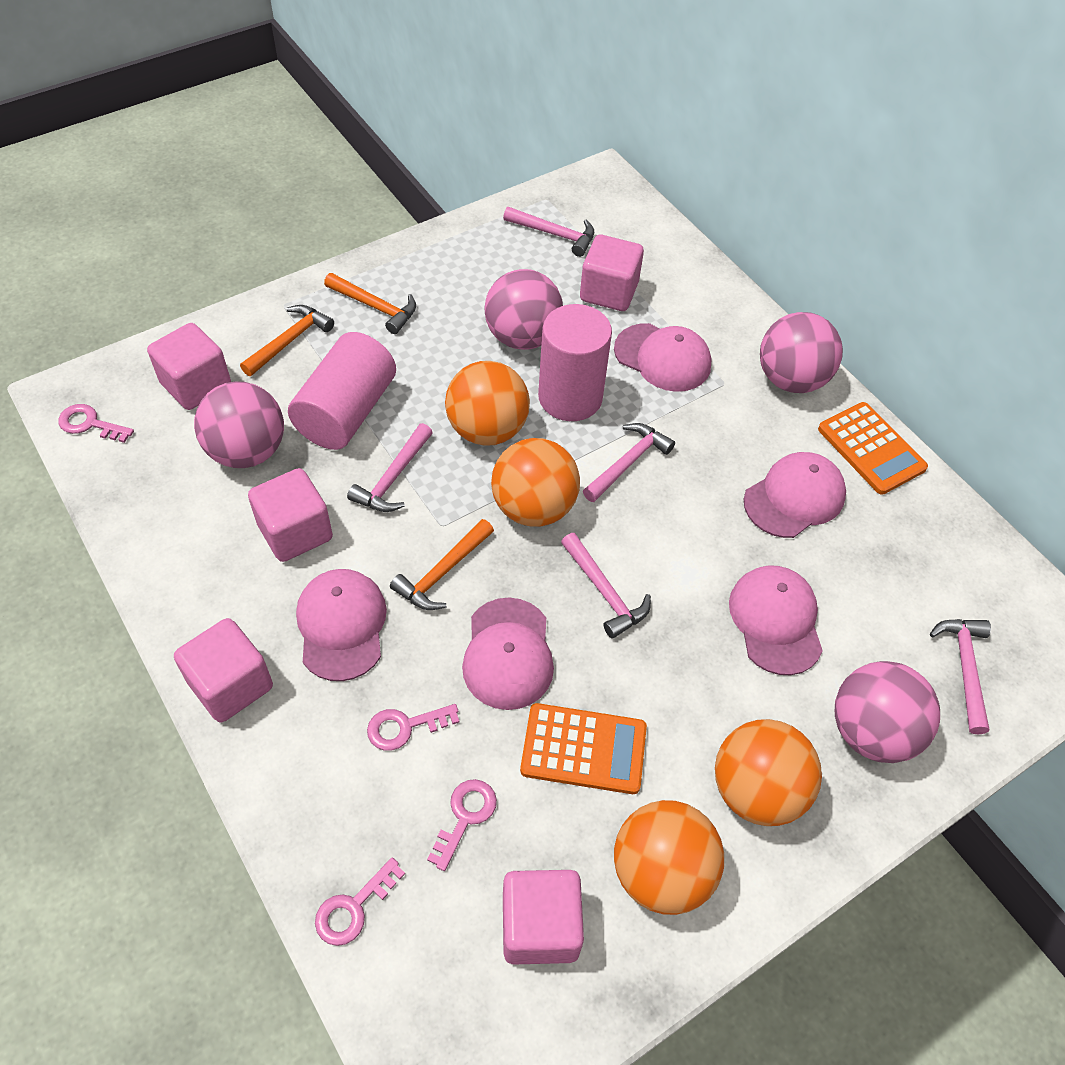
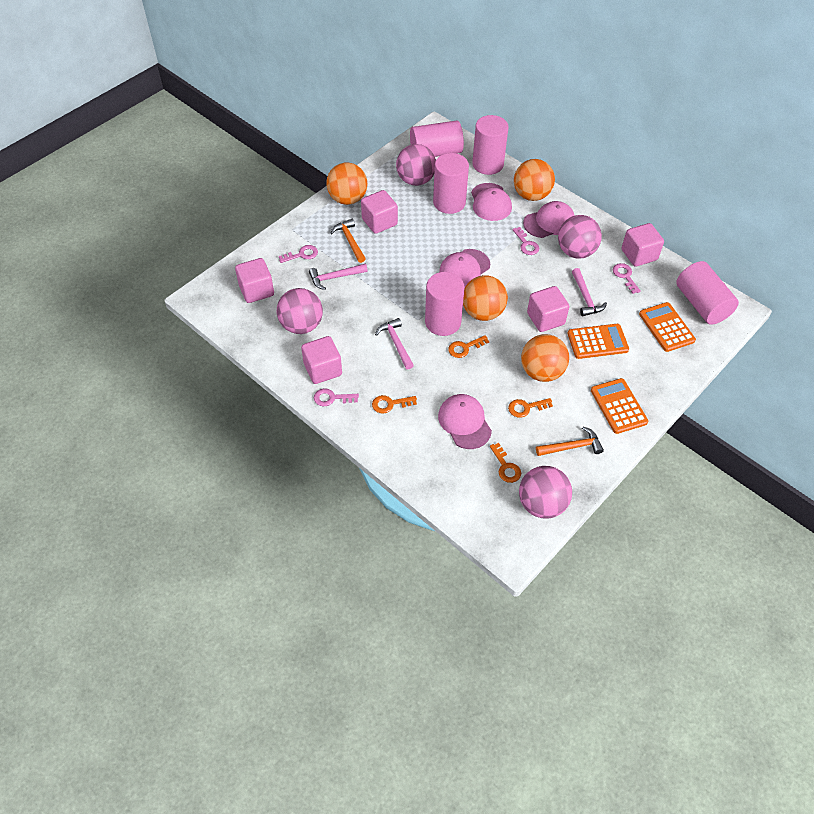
orange calculator: [520,703,647,794] [818,402,928,495] = 2 -> [568,324,629,359] [591,378,648,434] [639,302,696,352] = 3
orange hammer: [240,305,334,376] [324,273,416,334] [390,519,494,610] = 3 -> [331,219,366,263] [536,427,604,456] = 2
orange key: none = 0 -> [372,395,417,413] [448,335,489,358] [490,443,521,483] [508,398,553,418] = 4
pink cap: [296,569,387,681] [462,598,554,710] [614,323,712,392] [729,565,823,675] [744,452,846,538] = 5 -> [438,394,492,449] [439,249,490,287] [471,183,512,221] [523,201,575,238] = 4
pink cylinder: [288,332,396,450] [538,304,612,421] = 2 -> [410,120,464,157] [425,272,465,336] [433,153,469,214] [472,115,509,175] [676,261,739,325] = 5
pink hammer: [347,423,433,512] [503,207,594,257] [561,533,651,639] [583,423,675,502] [930,619,991,734] = 5 -> [309,264,368,290] [375,318,414,369] [572,268,607,316] = 3

